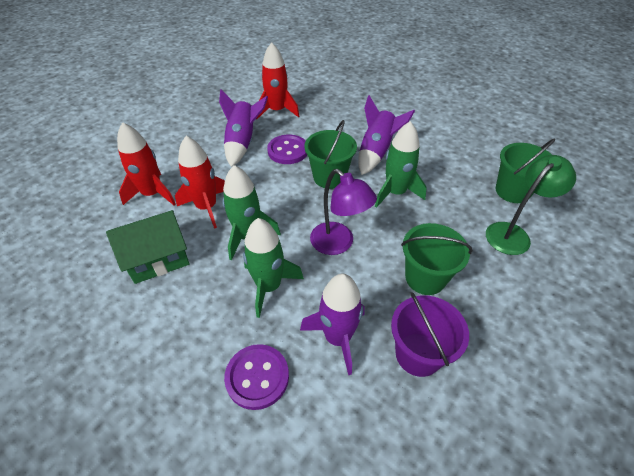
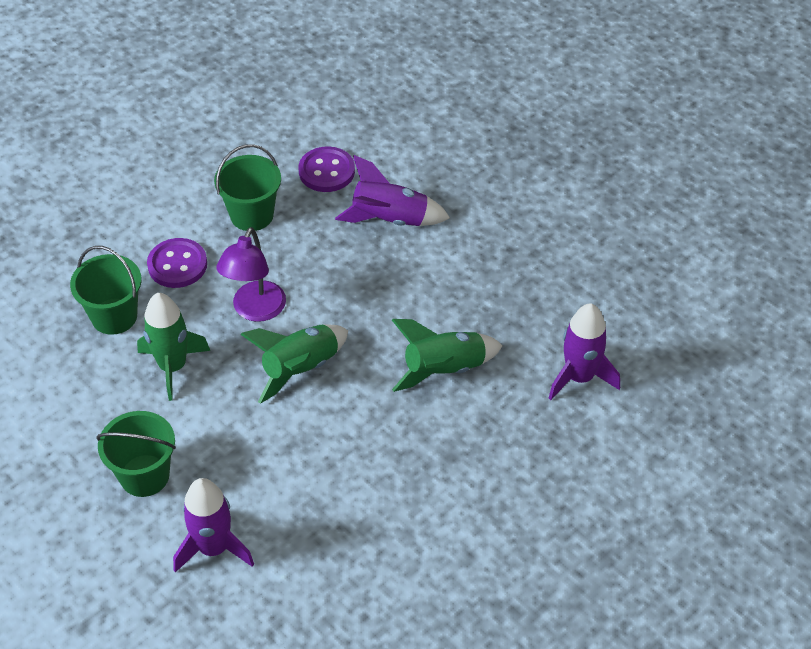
green house: [106,210,190,284] = 1 -> none = 0
green lamp: [486,155,576,255] = 1 -> none = 0
purple bucket: [391,292,469,377] = 1 -> none = 0
red rocket: [117,122,176,205] [175,136,225,229] [256,42,299,119] = 3 -> none = 0

